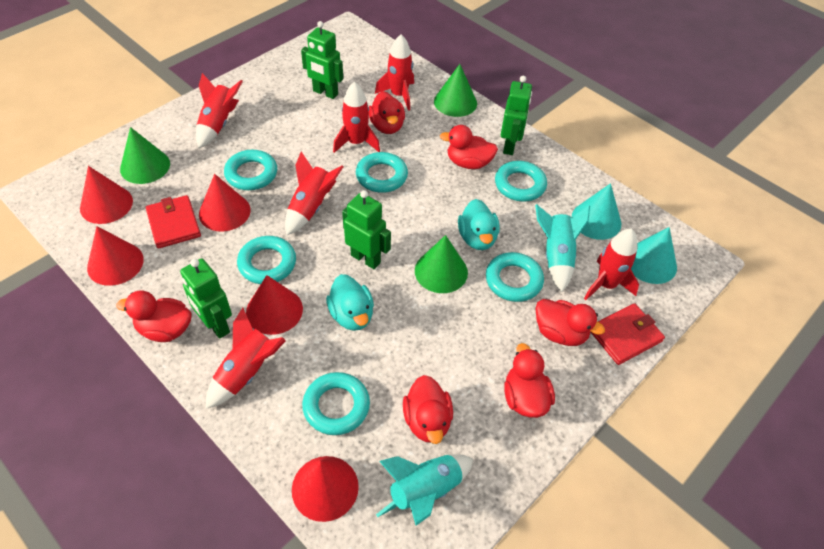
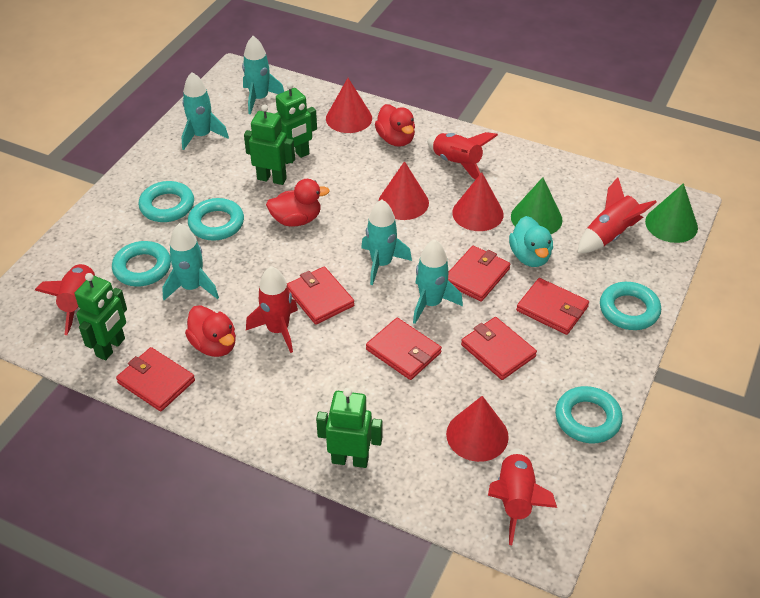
green cone: [120,127,170,184] [415,235,468,293] [434,64,477,117] = 3 -> [511,177,563,234] [645,183,698,243] = 2
red cone: [80,166,133,224] [87,226,144,286] [199,174,251,232] [246,275,303,335] [292,456,359,522] = 5 -> [326,78,372,133] [378,161,429,220] [446,396,509,462] [452,172,504,231] = 4
red duck: [116,290,192,342] [369,91,405,134] [403,375,453,444] [440,125,498,169] [504,343,555,418] [535,299,605,346] = 6 -> [185,305,236,357] [266,179,330,227] [375,104,415,147] = 3
red rocket: [196,73,243,148] [206,308,286,409] [285,152,343,235] [333,82,380,153] [375,35,414,111] [584,228,639,300] = 6 -> [35,263,95,335] [246,266,298,353] [427,132,498,179] [488,448,557,545] [578,177,657,253] = 5
red wallet: [146,195,201,249] [590,303,665,365] = 2 -> [116,347,195,412] [287,267,354,325] [366,318,442,380] [448,246,510,302] [461,317,537,380] [516,278,589,335] = 6
turquoise cone: [572,183,621,240] [631,227,677,284] = 2 -> none = 0
turquoise duck: [326,274,374,331] [458,199,500,250] = 2 -> [509,216,553,267] = 1
turquoise ring: [224,150,277,190] [237,236,296,284] [302,372,370,435] [356,152,408,193] [486,252,544,302] [495,161,547,202] = 6 -> [112,241,171,286] [139,181,194,222] [188,198,244,241] [555,386,623,443] [600,282,661,330] = 5
turquoise rocket: [376,454,473,526] [535,204,590,292] = 2 -> [162,223,219,300] [182,72,229,150] [242,36,284,114] [361,200,412,285] [413,239,463,324] = 5

